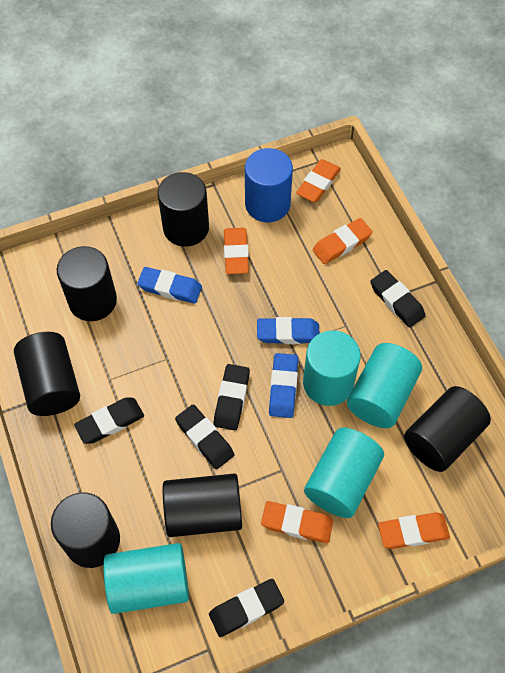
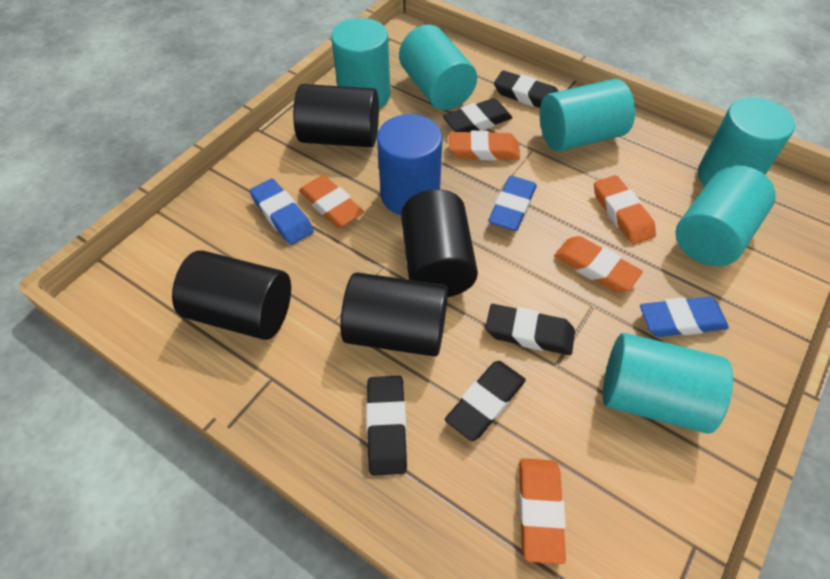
black cylinder: [14,332,80,416] [51,492,120,568] [57,246,117,321] [157,172,209,247] [163,474,242,537] [404,386,491,472] = 6 -> [172,250,291,340] [293,84,379,147] [340,272,448,357] [401,189,478,297] = 4
turquoise cylinder: [103,543,189,614] [303,330,361,406] [304,428,384,518] [347,343,422,428] = 4 -> [331,18,390,108] [399,25,477,110] [540,79,635,152] [603,333,733,434] [676,165,776,266] [698,97,795,186] = 6

